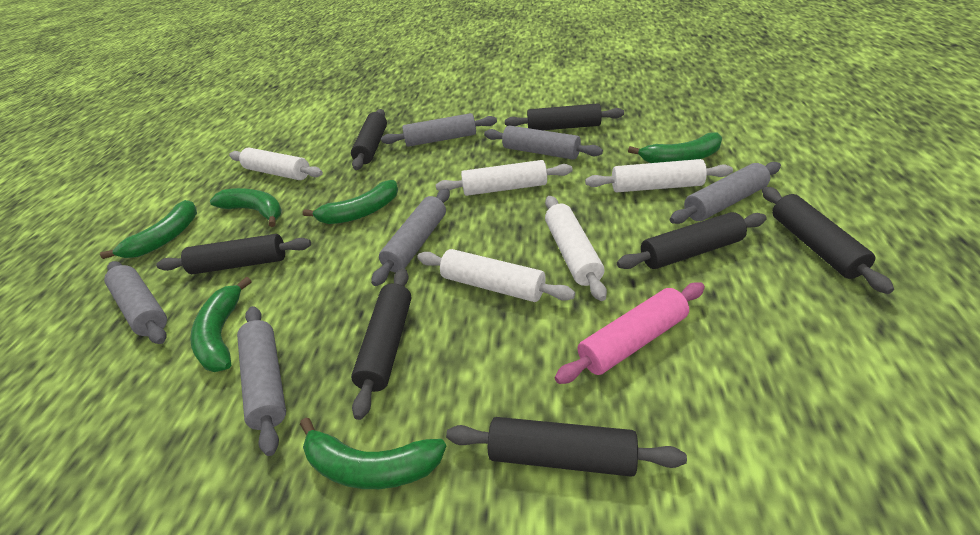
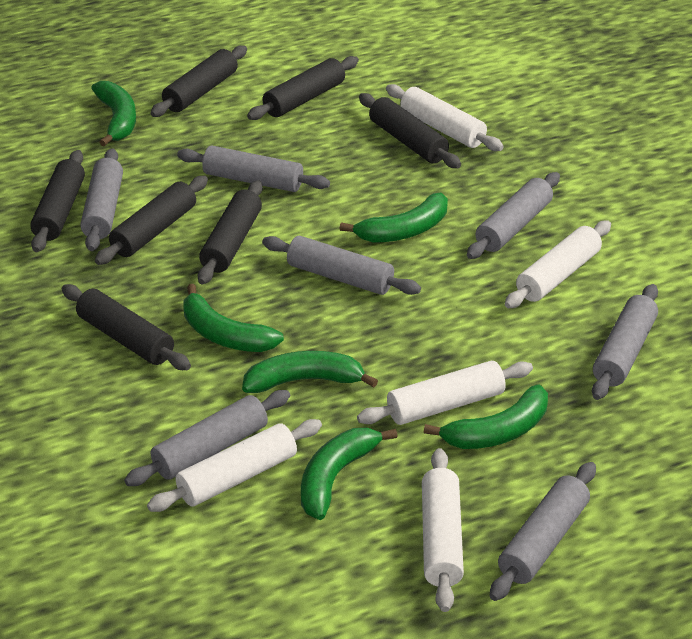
grey rolling pin: [104,261,167,344] [237,306,286,456] [371,188,450,286] [381,113,497,147] [484,126,603,160] [670,162,781,224] = 6 -> [80,148,123,251] [124,390,290,486] [177,145,330,192] [262,236,421,295] [467,172,560,259] [490,462,596,601] [592,284,658,400] = 7
pink rolling pin: [555,282,705,384] = 1 -> none = 0

